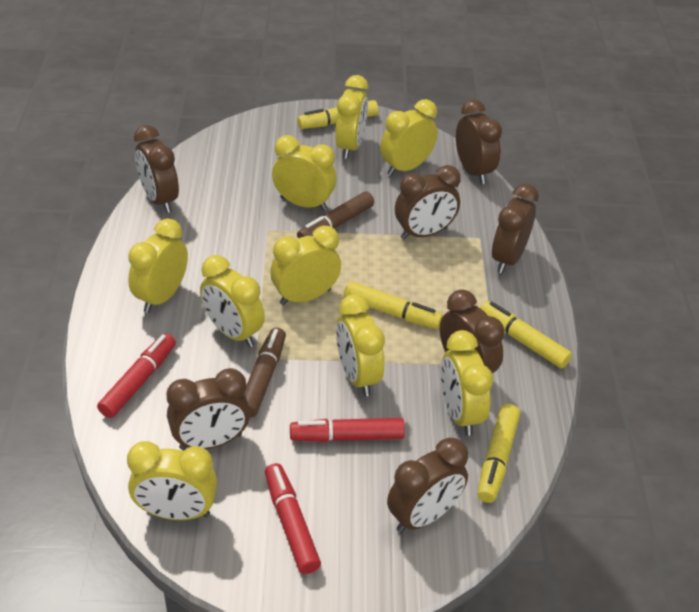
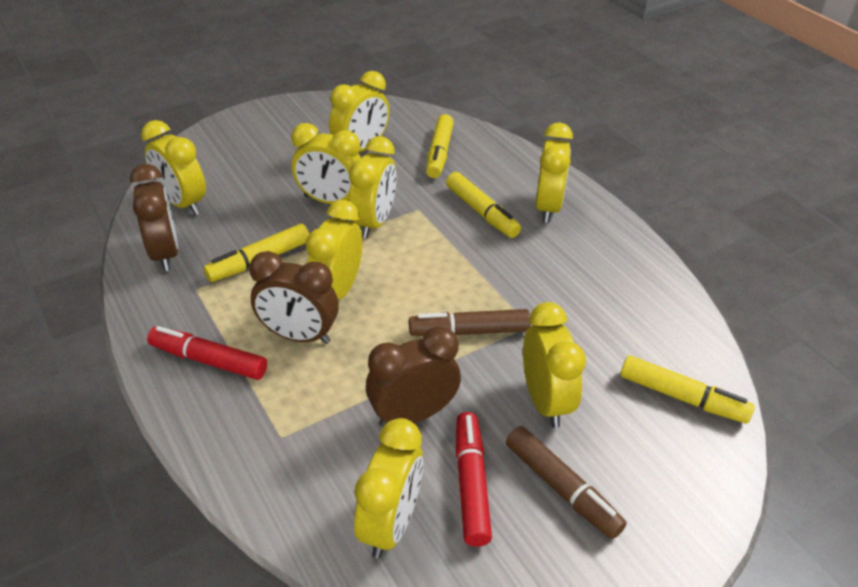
brown clock: [134,125,179,213] [166,368,250,450] [387,437,468,533] [395,165,461,240] [440,289,505,373] [456,99,502,184] [492,183,539,273] = 7 -> [130,164,178,271] [249,251,339,344] [366,326,461,427] = 3
red marker: [97,333,176,418] [265,463,321,574] [290,418,405,442] = 3 -> [147,326,267,380] [456,412,492,547] = 2
yellow clock: [127,441,218,520] [128,218,188,313] [200,255,265,347] [270,225,341,305] [272,135,336,211] [335,75,368,159] [336,294,385,396] [380,99,438,176] [441,330,493,436] = 9 -> [141,120,206,215] [291,123,361,204] [306,200,362,300] [329,71,390,152] [349,136,397,238] [354,418,423,558] [523,302,586,428] [535,123,573,223] = 8

